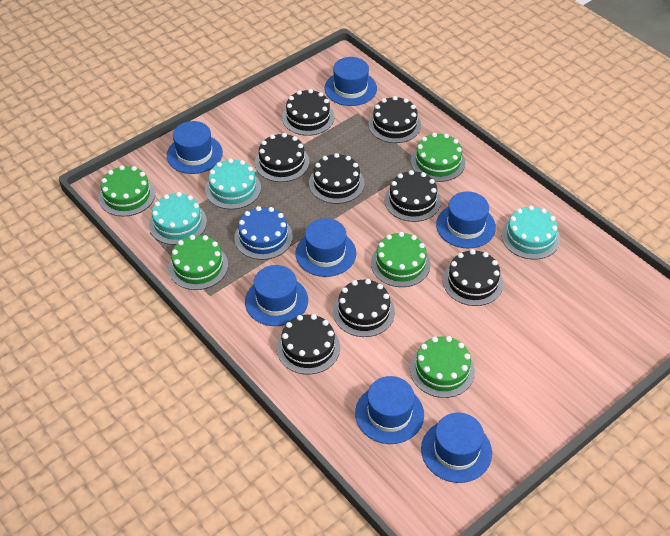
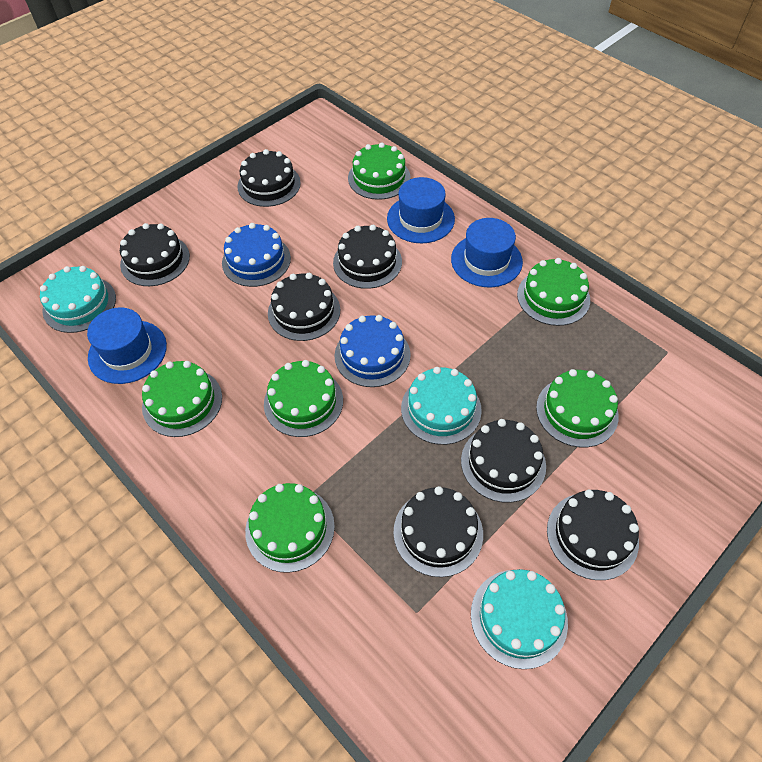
black cake: [255,133,309,182] [277,314,340,375] [282,89,334,136] [309,153,364,204] [333,279,395,337] [368,96,421,143] [384,170,441,222] [443,249,503,306] = 8 -> [120,223,190,286] [237,149,301,207] [268,273,340,341] [333,225,402,289] [393,486,483,577] [461,419,546,503] [547,489,639,580] = 7
blue cake: [234,206,293,260] = 1 -> [222,223,291,287] [334,315,411,387] = 2
blue hat: [167,121,223,174] [245,265,308,326] [295,218,356,277] [325,57,377,106] [355,376,424,444] [421,413,492,483] [436,191,496,249] = 7 -> [87,307,167,384] [387,177,455,243] [451,218,523,287] = 3
green cake: [99,165,155,217] [168,235,228,290] [371,232,431,287] [410,336,475,398] [411,133,465,182] = 5 -> [142,361,222,437] [245,483,335,573] [264,360,343,437] [348,143,411,200] [517,258,590,326] [536,369,619,447] = 6

